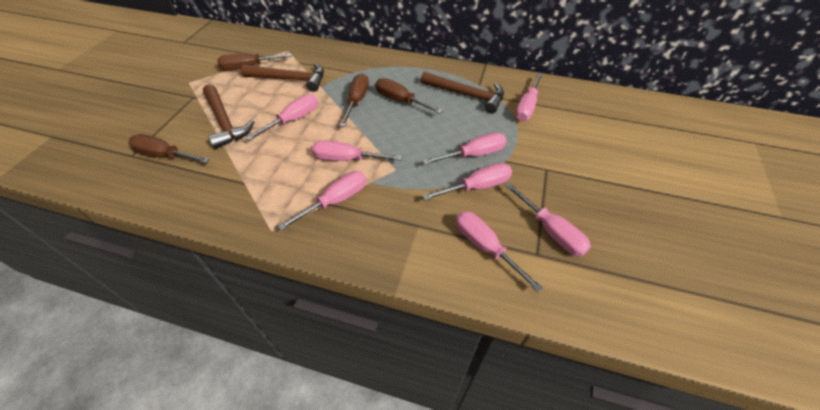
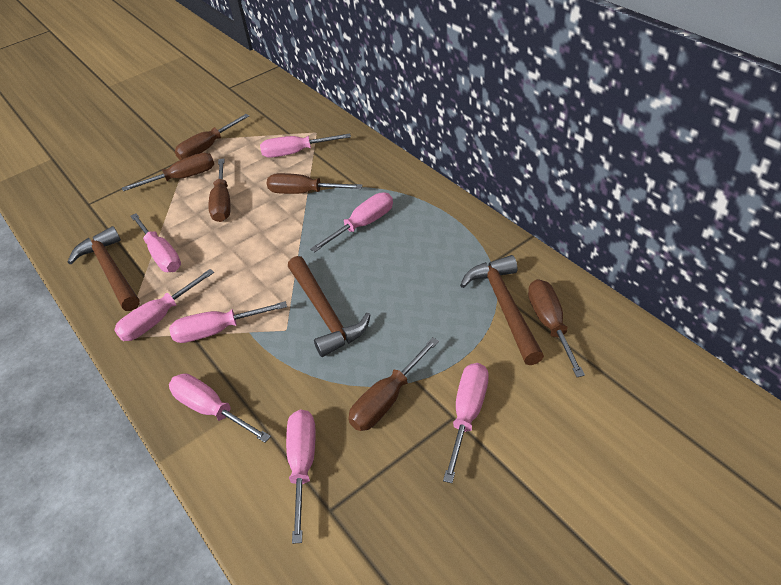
brown screwdriver: [128,134,210,163] [217,53,292,70] [340,74,369,127] [375,78,443,114] = 4 -> [122,153,214,191] [174,114,249,160] [208,158,230,222] [267,173,363,194] [348,337,439,431] [528,279,585,377] = 6

